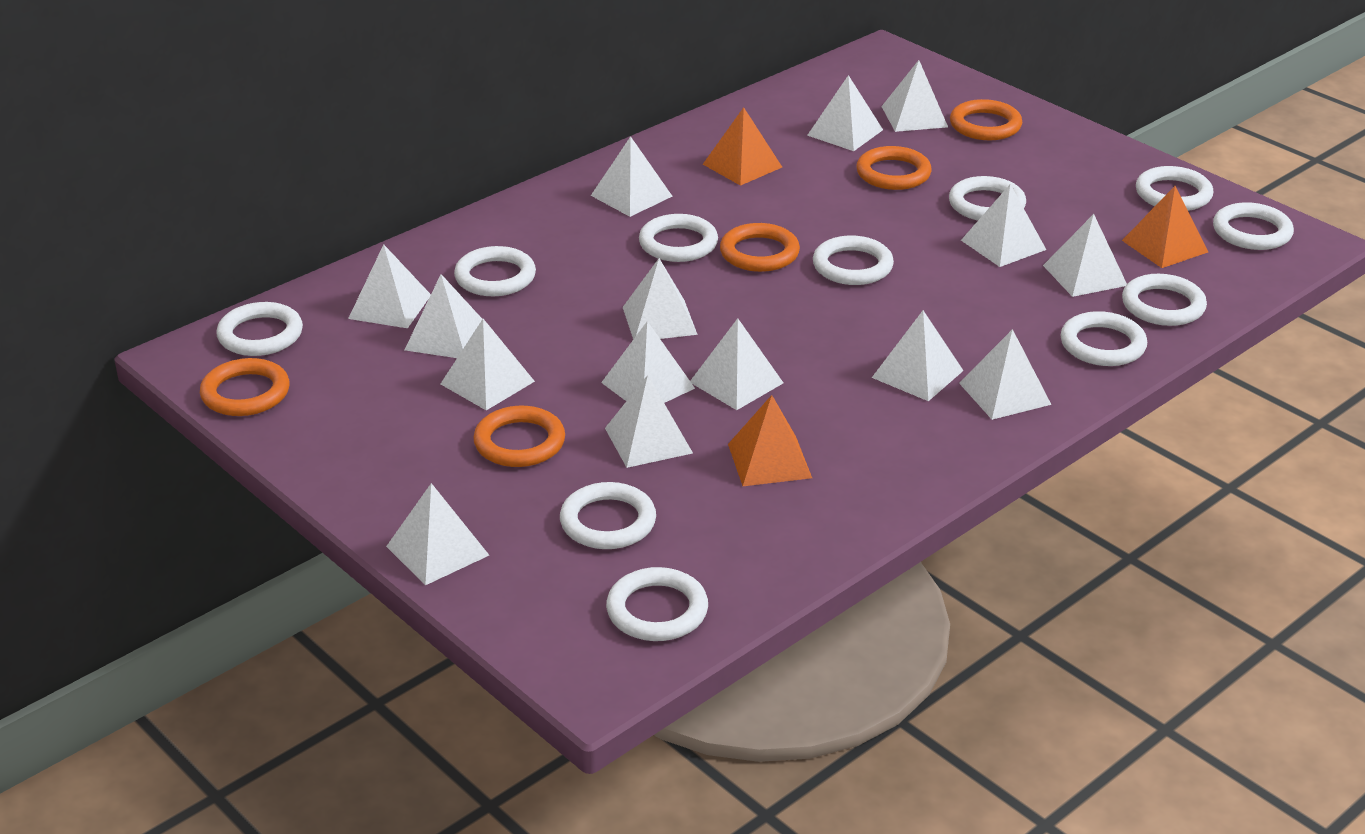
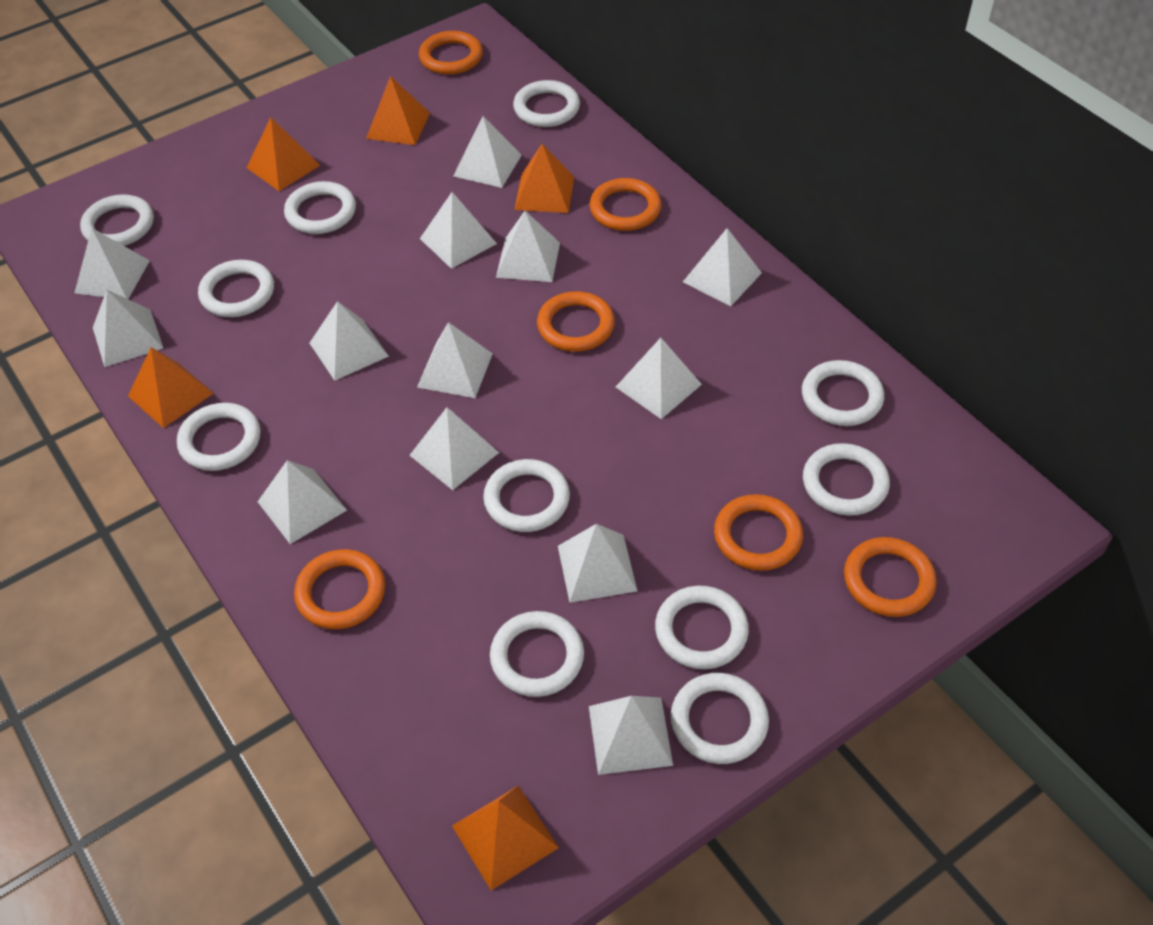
orange pyramid: [703,107,782,186] [728,395,812,486] [1122,186,1208,268] = 3 -> [128,347,214,428] [246,118,321,191] [366,76,430,145] [452,786,559,890] [514,144,574,213] = 5
orange ring: [200,358,290,416] [473,406,565,467] [720,223,800,272] [856,146,932,190] [950,99,1022,140] = 5 -> [294,549,385,629] [419,31,483,75] [537,291,615,352] [590,178,661,231] [714,494,803,571] [844,537,937,617] = 6
white pyramid: [348,244,431,328] [386,483,489,585] [405,274,482,358] [441,319,535,410] [591,136,673,217] [601,321,695,403] [605,375,693,468] [623,258,698,339] [690,318,783,410] [807,75,883,151] [872,310,963,401] [881,60,948,132] [959,329,1051,420] [961,184,1046,267] [1043,214,1127,297] = 15 -> [75,228,150,299] [93,290,163,367] [258,460,347,544] [310,301,389,381] [409,407,499,490] [417,322,493,398] [420,192,497,269] [453,116,522,188] [496,211,560,282] [558,524,637,603] [589,696,673,775] [616,338,702,419] [683,228,762,306] = 13

